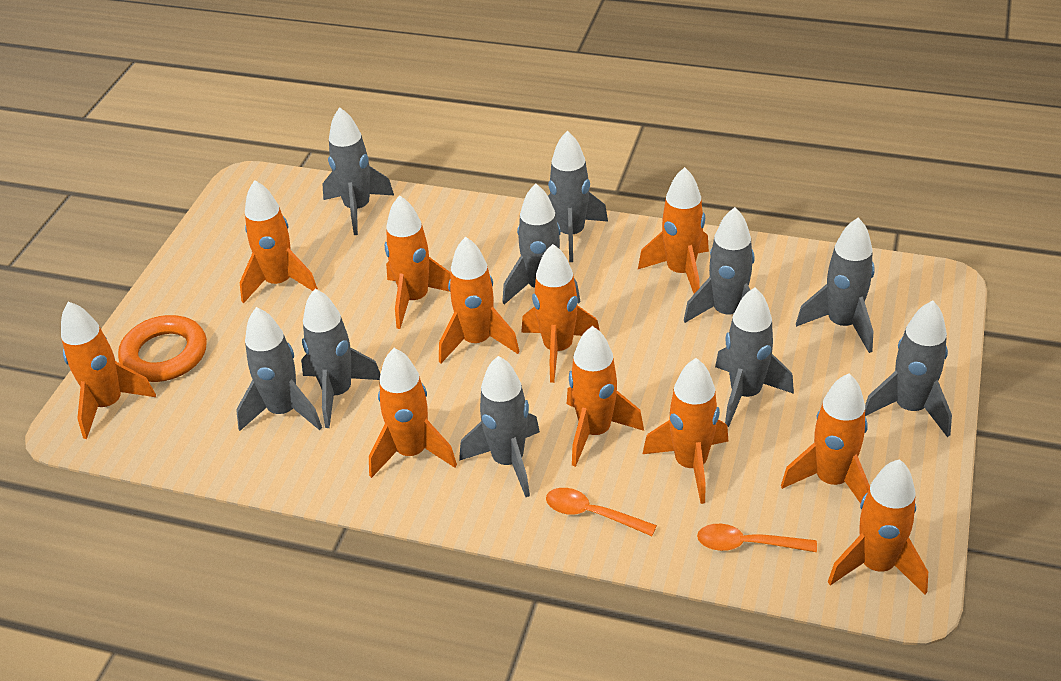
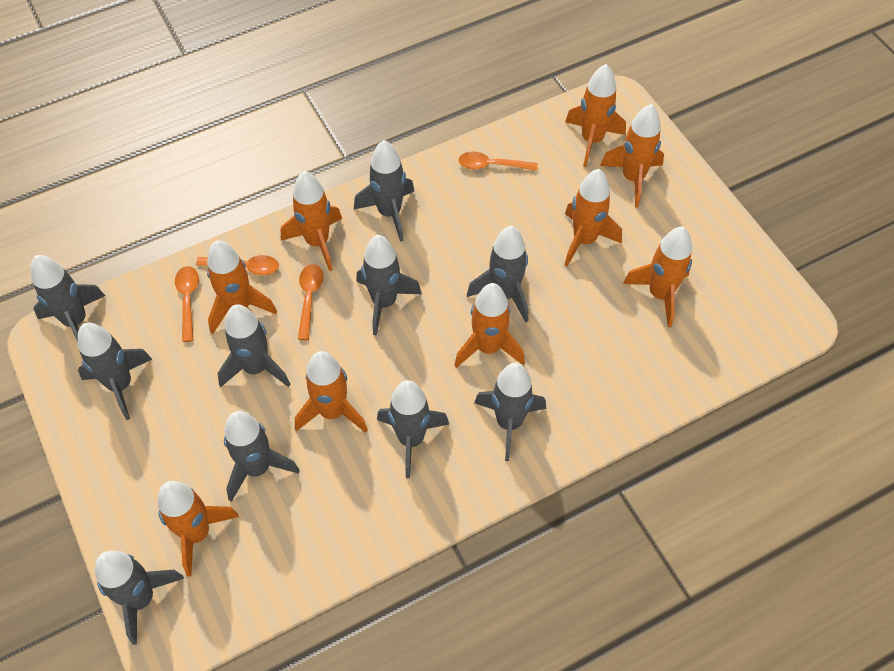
orange ring: [118,315,207,382] = 1 -> none = 0
orange rocket: [61,301,156,439] [240,180,318,304] [369,348,457,478] [385,195,451,329] [439,237,520,363] [521,244,600,383] [567,326,644,467] [638,167,709,294] [643,358,728,504] [781,374,870,504] [828,459,928,595] = 11 -> [157,481,239,576] [207,240,277,335] [281,171,342,271] [295,351,368,433] [454,283,525,368] [565,64,626,167] [565,169,622,266] [600,104,664,207] [623,227,692,328] = 9
orange spoon: [546,488,657,536] [697,524,817,552] = 2 -> [175,266,199,342] [196,255,279,275] [298,264,323,340] [458,152,538,171] = 4

